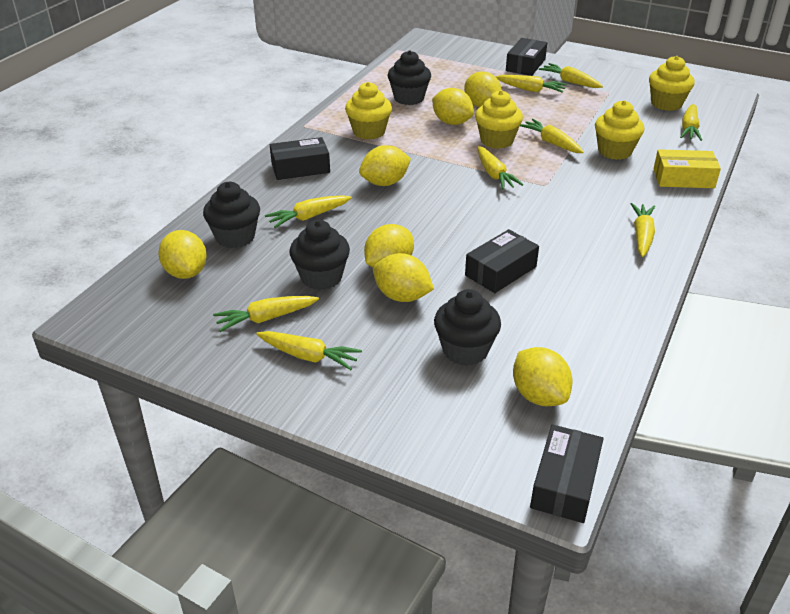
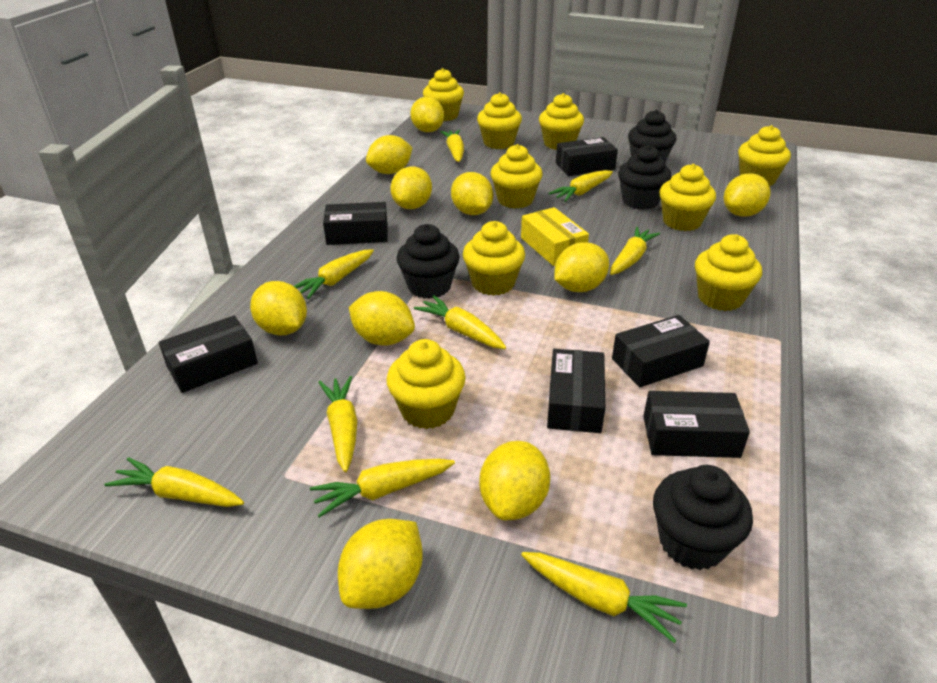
black box: [270,137,330,180] [465,229,539,293] [506,38,547,76] [530,424,604,523] = 4 -> [159,315,258,393] [323,202,388,245] [547,349,605,433] [556,137,618,176] [612,315,710,387] [643,391,750,458] = 6
yellow cupcake: [345,82,392,140] [475,90,523,149] [595,100,644,160] [649,56,695,111] = 4 -> [386,339,466,429] [423,68,464,121] [463,221,525,296] [477,92,522,149] [490,144,543,209] [539,93,584,150] [659,164,716,231] [695,234,762,311] [738,125,791,186] = 9
yellow lemon: [158,230,207,279] [359,145,411,186] [364,224,414,267] [373,253,434,302] [432,88,474,125] [464,72,502,107] [513,347,572,406] = 7 -> [250,281,307,335] [338,519,423,609] [349,291,415,346] [366,135,413,174] [390,166,432,209] [410,97,444,132] [451,172,493,215] [480,441,550,520] [554,242,609,292] [724,173,770,217] = 10

